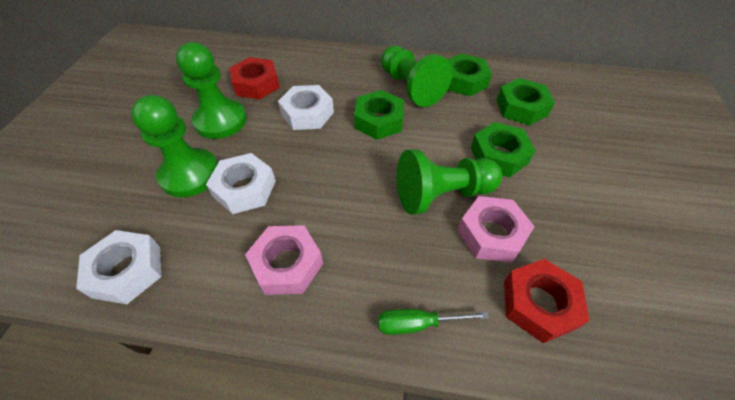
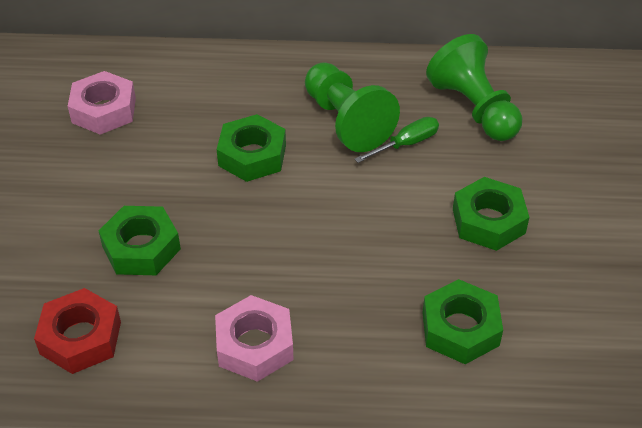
green pawn: [131,95,218,197] [176,42,247,139] [381,46,452,107] [397,149,502,215] = 4 -> [305,62,400,152] [426,34,522,141] = 2
red nut: [230,57,280,99] [504,259,590,343] = 2 -> [34,288,121,374] = 1
white nut: [76,230,161,304] [206,153,276,214] [278,85,334,130] = 3 -> none = 0

